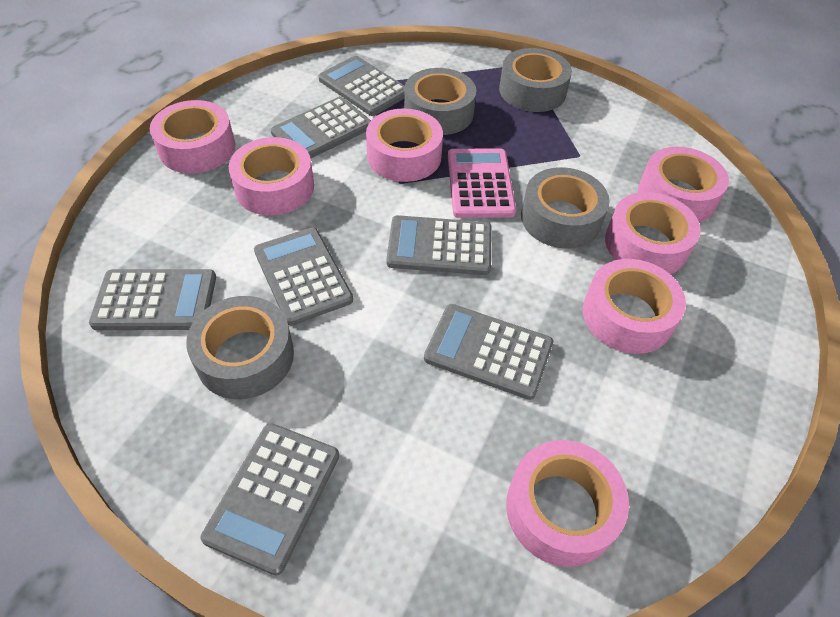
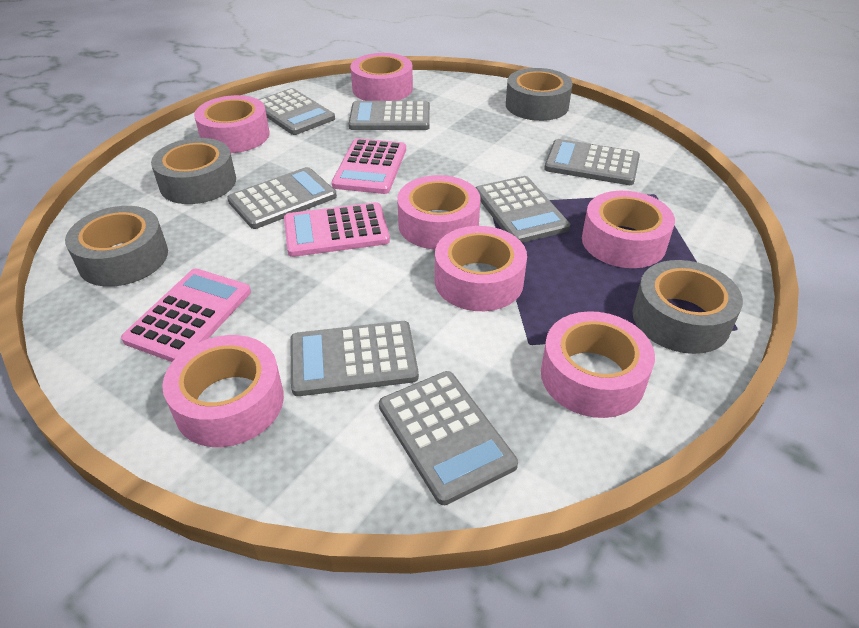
pink calculator: [448,149,516,218] = 1 -> [121,268,251,362] [284,202,390,257] [332,138,406,194] = 3

